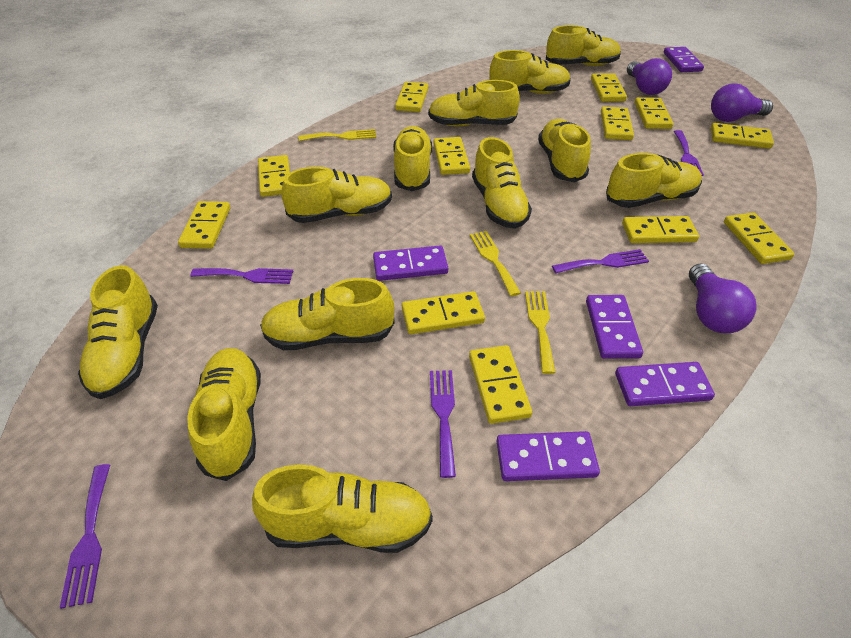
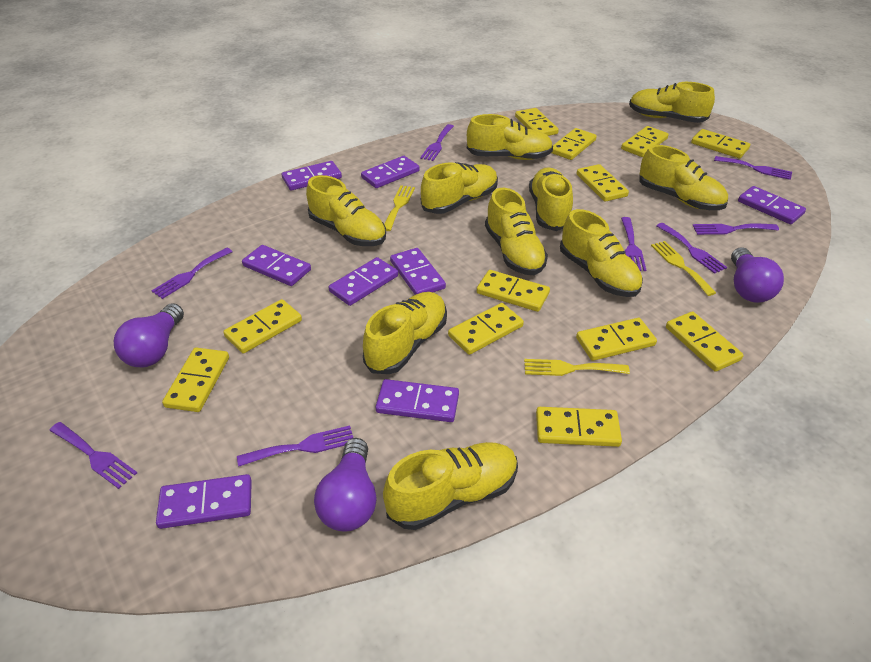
purple domino: [373,245,448,281] [496,431,600,481] [586,295,643,359] [615,362,715,406] [664,47,704,72] = 5 -> [156,474,252,529] [242,245,311,286] [282,161,342,191] [329,257,398,306] [361,156,419,188] [376,379,459,422] [390,248,446,295] [738,186,806,224] = 8
purple fork: [60,464,110,609] [190,268,293,284] [430,370,456,478] [552,249,649,273] [674,130,704,176] = 5 -> [49,422,137,489] [151,247,233,299] [237,426,353,467] [420,124,454,161] [621,217,646,271] [656,223,727,274] [692,223,779,235] [714,156,792,180] = 8
yellow shoe: [78,265,158,399] [187,348,261,481] [252,464,433,553] [260,278,395,350] [281,167,392,223] [393,126,432,191] [428,80,520,127] [472,137,532,229] [489,50,571,94] [538,119,591,182] [546,25,621,66] [606,153,702,208] = 12 -> [306,175,386,246] [363,292,447,374] [383,442,518,530] [421,162,498,214] [467,114,553,160] [485,188,548,275] [529,167,573,231] [560,209,643,297] [629,82,715,123] [639,145,728,210] = 10

